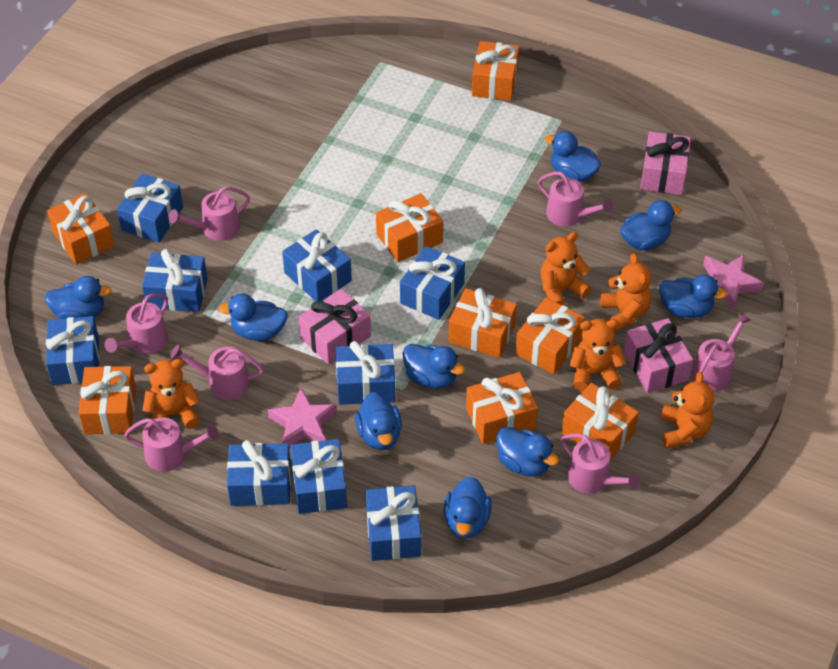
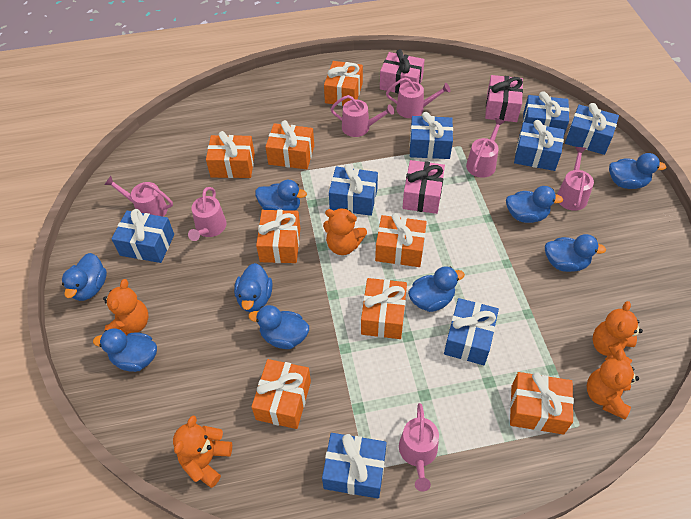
blue gift: [46,316,100,385] [117,174,183,243] [142,249,208,312] [227,440,291,506] [282,229,352,302] [291,439,347,514] [336,341,395,405] [365,485,421,561] [400,246,465,320] = 9 -> [111,209,174,263] [322,433,387,498] [329,164,378,216] [410,112,453,159] [444,298,499,365] [514,120,564,171] [523,91,569,135] [565,103,619,155] = 8
pink star: [268,388,337,446] [703,255,763,310] = 2 -> none = 0

